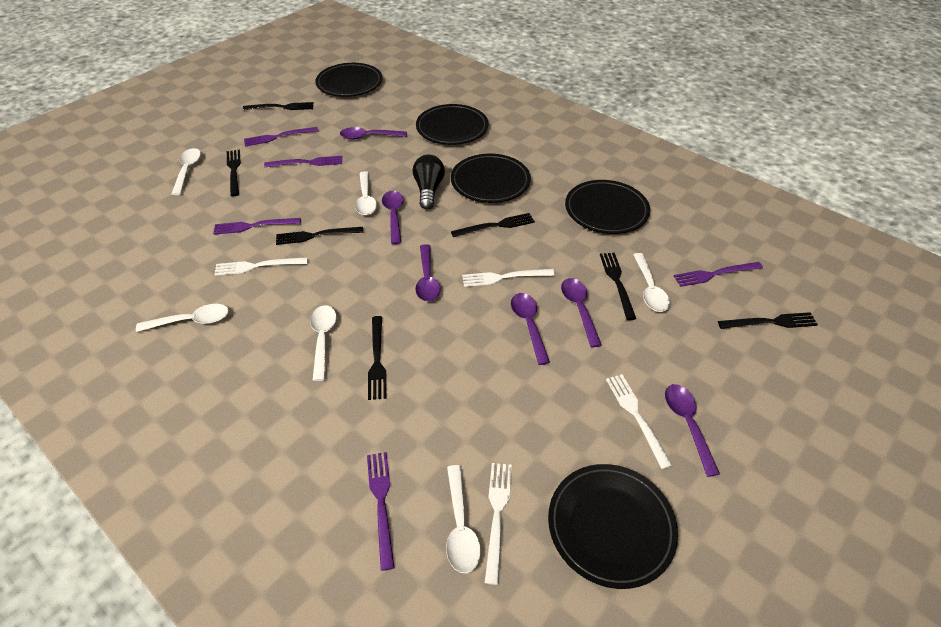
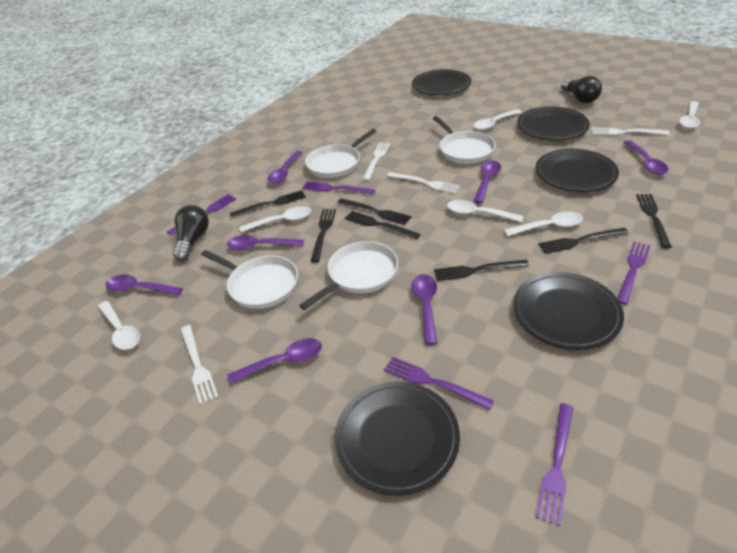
black light bulb: [413,155,445,210] = 1 -> [173,205,209,261] [561,76,602,103] = 2
purple spoon: [340,127,407,140] [382,191,404,244] [415,244,440,302] [511,293,550,365] [561,278,602,347] [665,384,720,477] = 6 -> [106,275,183,296] [227,235,304,250] [227,338,322,384] [267,151,303,184] [411,274,437,345] [473,160,501,203] [623,140,669,175] = 7
white pan: none = 0 -> [201,250,298,309] [299,241,398,310] [305,129,376,178] [433,116,496,164] = 4

